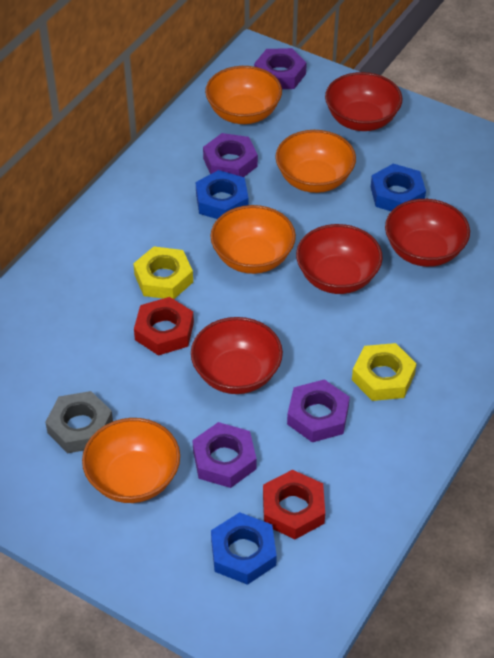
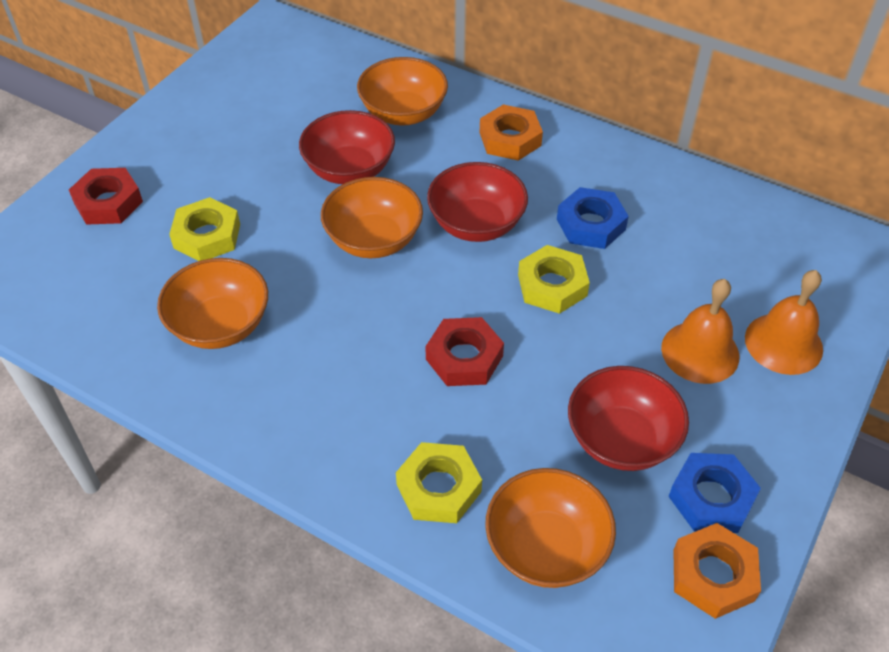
blue nut: [196,170,248,219] [211,512,277,585] [371,164,426,211] = 3 -> [557,187,629,249] [668,453,761,533] = 2
grey nut: [45,391,113,453] = 1 -> none = 0
orange bell: none = 0 -> [661,279,739,384] [745,270,823,375] = 2
orange nut: none = 0 -> [479,104,543,161] [673,523,761,619] = 2
purple nut: [192,422,257,488] [203,133,258,177] [254,48,307,89] [287,379,350,442] = 4 -> none = 0
red bowl: [191,317,283,394] [296,224,383,294] [325,72,402,131] [385,199,470,267] = 4 -> [299,110,395,184] [427,162,528,242] [568,366,689,471] = 3
yellow nut: [133,247,193,299] [352,343,417,401] = 2 -> [169,197,240,261] [396,442,482,523] [518,245,590,314] = 3

